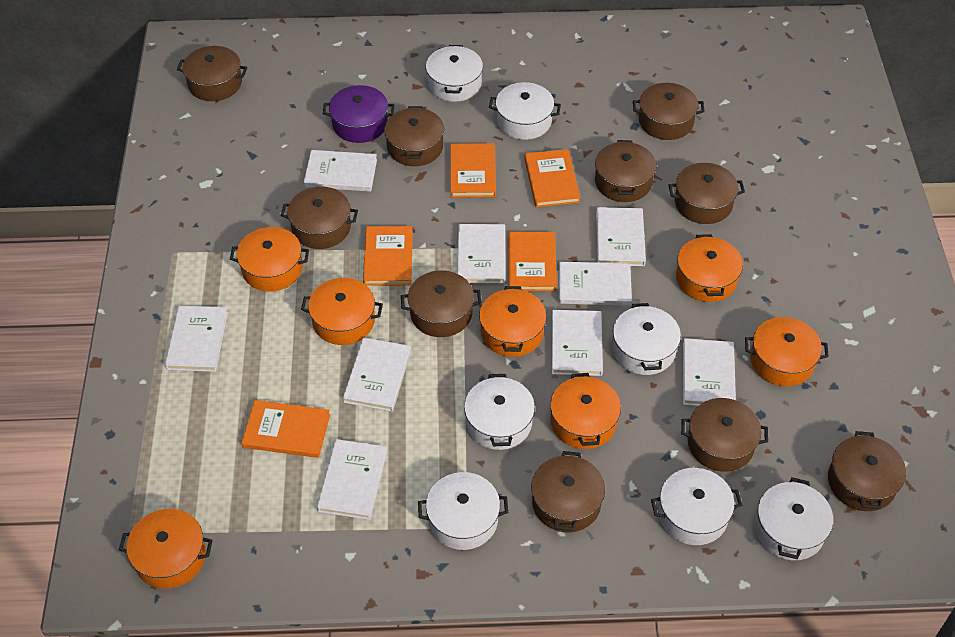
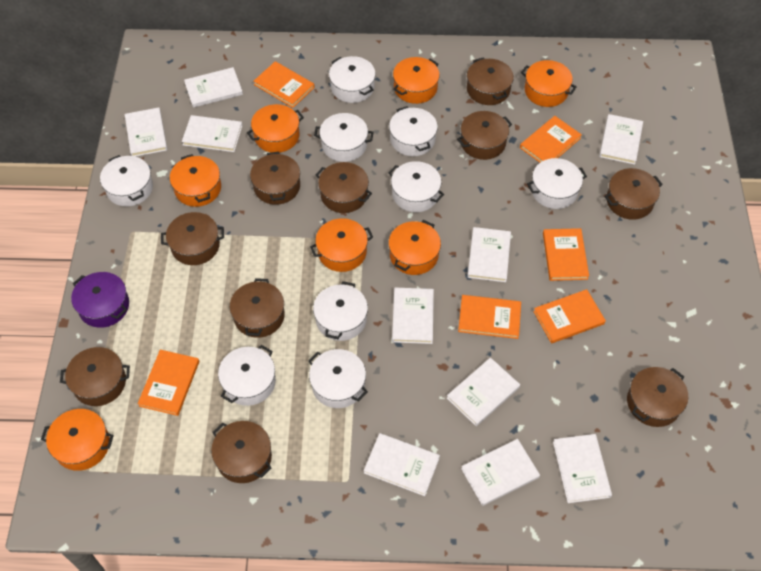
orange book: [242,400,330,458] [363,226,413,286] [450,143,496,198] [508,231,557,292] [525,149,581,207] = 5 -> [138,350,199,416] [254,61,315,108] [458,295,521,339] [520,116,582,162] [533,289,606,343] [543,228,589,281] = 6
white book: [165,306,228,372] [304,150,377,192] [317,439,387,520] [343,337,411,412] [458,224,505,283] [552,310,603,376] [559,262,632,306] [596,207,646,266] [683,338,736,406] = 9 -> [125,107,167,157] [182,115,243,152] [184,67,243,108] [364,433,440,496] [392,288,434,344] [447,358,520,426] [461,439,540,506] [467,227,511,282] [553,434,612,503] [599,114,643,165] = 10
white pot: [418,472,508,550] [426,45,483,102] [464,374,535,450] [489,82,561,140] [612,303,681,375] [651,468,742,545] [755,477,833,560] = 7 -> [100,155,153,207] [218,345,276,406] [308,349,368,408] [313,281,368,341] [314,113,374,162] [329,56,376,103] [388,161,444,212] [389,106,438,156] [527,158,587,209] = 9

